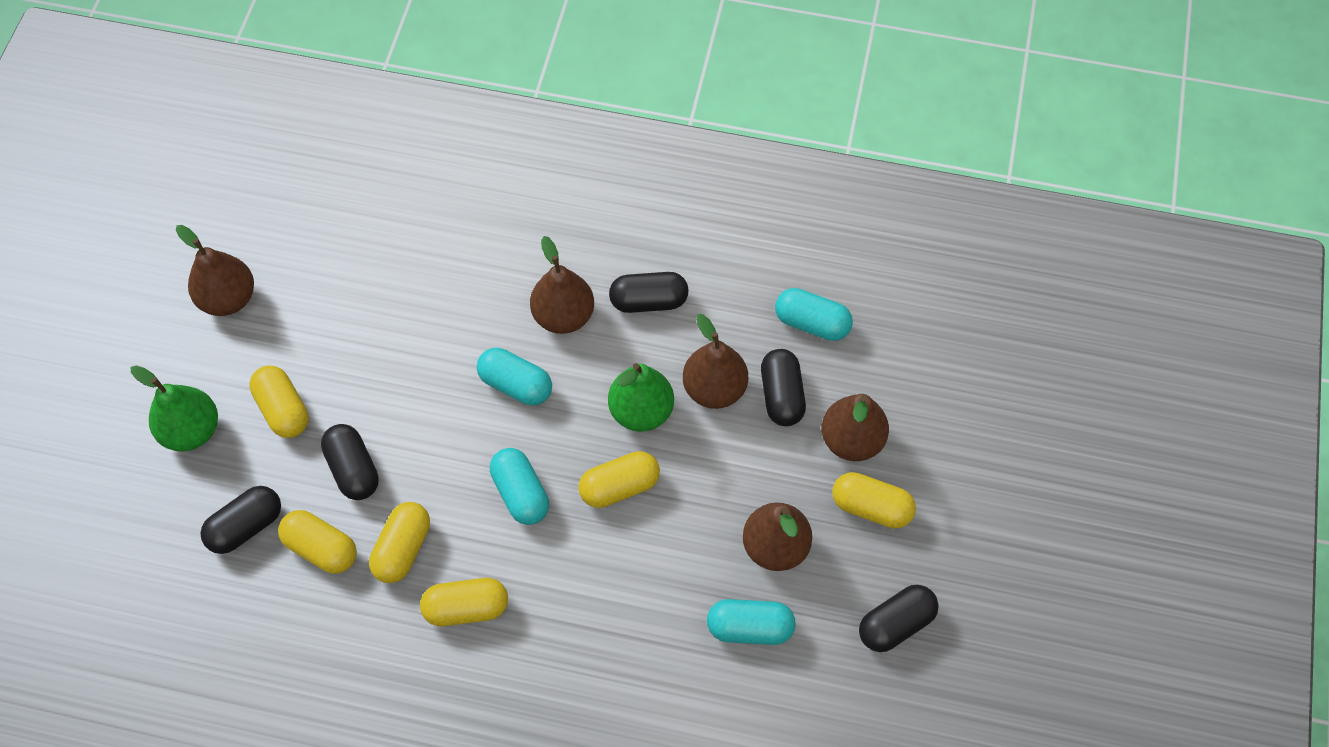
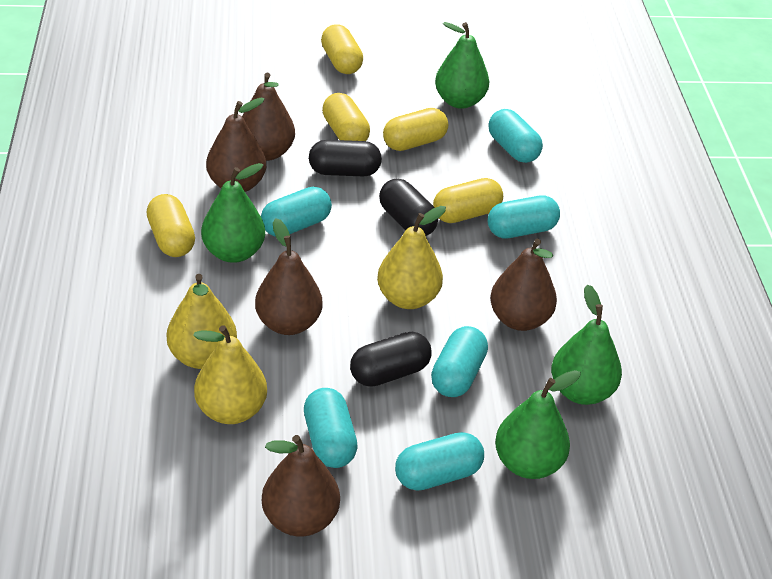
black capsule: [200,486,281,554] [321,424,379,500] [609,272,689,313] [761,349,806,426] [859,585,939,652] = 5 -> [309,140,382,176] [350,332,432,387] [379,179,438,236] = 3
green pear: [131,365,218,452] [608,363,674,432] = 2 -> [201,163,265,263] [435,22,489,109] [495,370,581,479] [551,284,622,405] = 4
turquoise capsule: [477,348,552,405] [490,448,549,525] [707,599,796,645] [775,288,853,341] = 4 -> [261,187,332,237] [304,388,358,468] [395,432,484,491] [431,326,488,397] [488,109,543,163] [488,195,560,239] = 6
yellow capsule: [249,366,309,438] [278,510,357,574] [369,502,430,583] [420,578,508,626] [578,451,660,508] [832,472,916,529] = 6 -> [147,194,195,257] [321,24,363,74] [322,93,370,141] [383,108,448,151] [433,178,503,223] = 5
yellow pear: none = 0 -> [167,274,237,369] [193,325,267,424] [377,206,446,309] = 3

